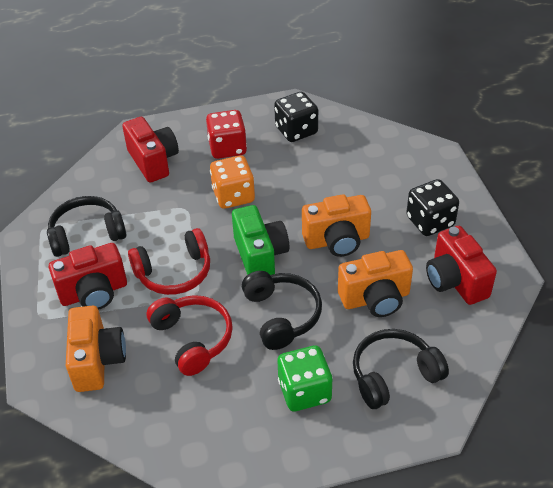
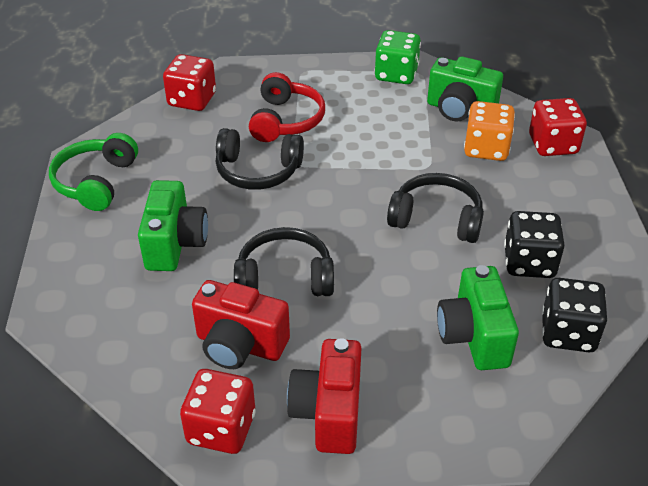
green camera: [232,205,289,275] = 1 -> [138,180,208,271] [427,56,503,122] [437,265,519,370] = 3
green headphones: none = 0 -> [49,133,138,211] = 1
orange camera: [66,306,126,392] [302,194,371,257] [338,250,413,317] = 3 -> none = 0
red camera: [49,243,127,310] [122,117,179,182] [426,226,497,305] = 3 -> [192,280,290,369] [287,338,361,454] = 2
red dice: [206,110,247,159] = 1 -> [163,54,216,111] [180,369,256,454] [529,98,587,156] = 3
red headphones: [128,228,210,295] [147,295,233,376] = 2 -> [249,72,325,142] = 1

